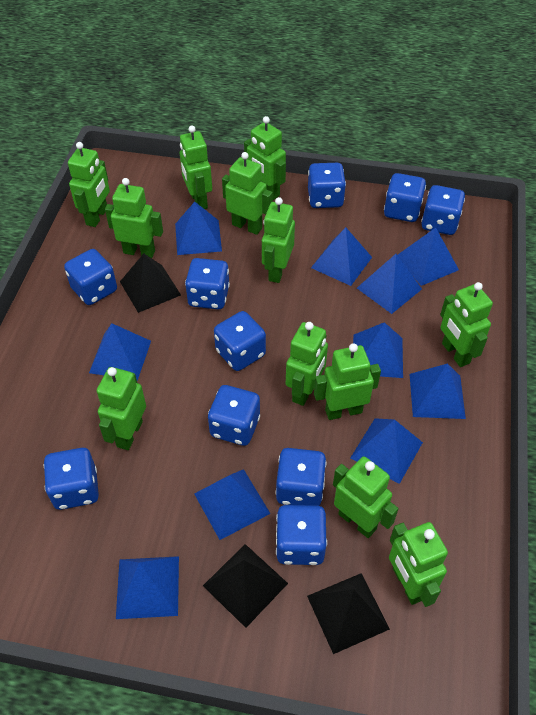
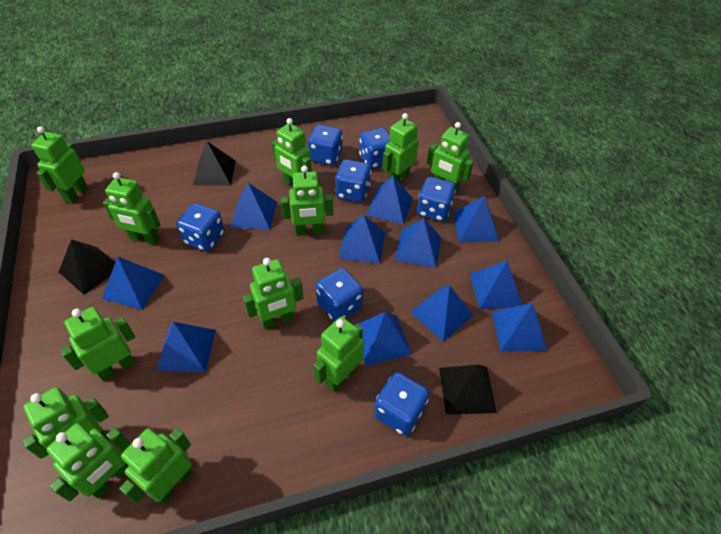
blue dice: [44,448,99,510] [64,249,117,305] [185,258,230,309] [208,385,260,446] [214,311,266,371] [276,448,326,506] [276,505,327,565] [308,163,346,208] [384,173,426,222] [421,185,465,235] = 10 -> [176,203,225,252] [308,125,343,166] [316,268,363,322] [335,159,371,202] [359,128,390,169] [374,372,429,436] [417,177,456,222] = 7
blue pyramid: [89,323,151,381] [116,556,179,619] [175,202,222,255] [194,469,271,540] [311,227,372,286] [350,418,423,484] [353,322,403,378] [357,254,422,314] [398,228,459,286] [410,363,466,419] = 10 -> [102,257,165,310] [157,322,216,372] [231,183,277,230] [339,215,385,264] [358,312,412,366] [366,176,413,224] [395,218,441,268] [410,285,474,342] [453,196,499,242] [470,261,522,310] [492,303,547,352] = 11

